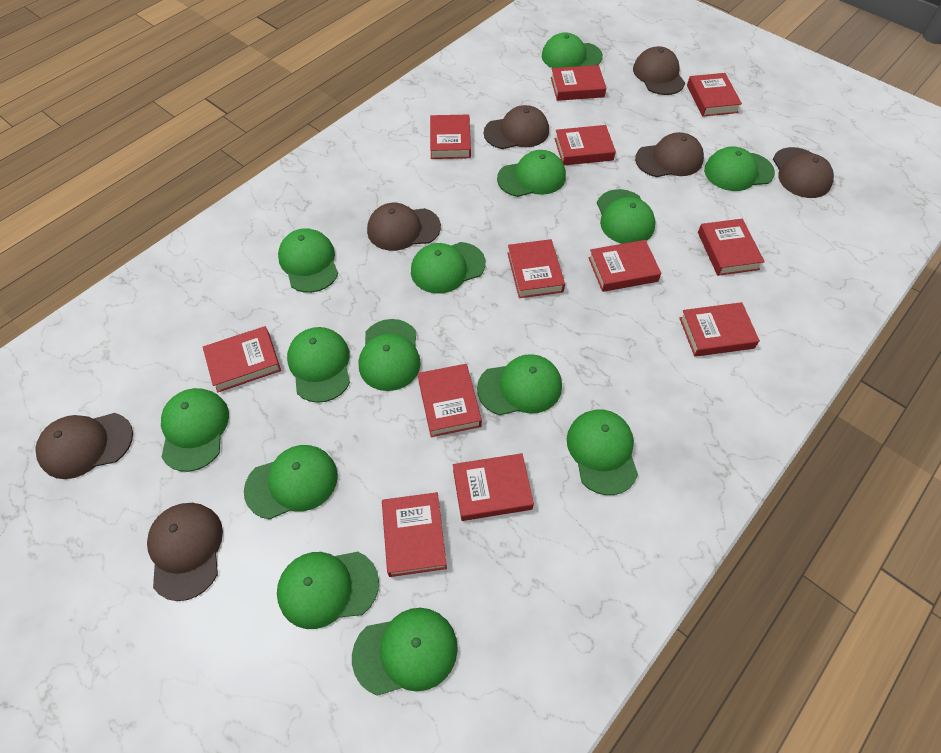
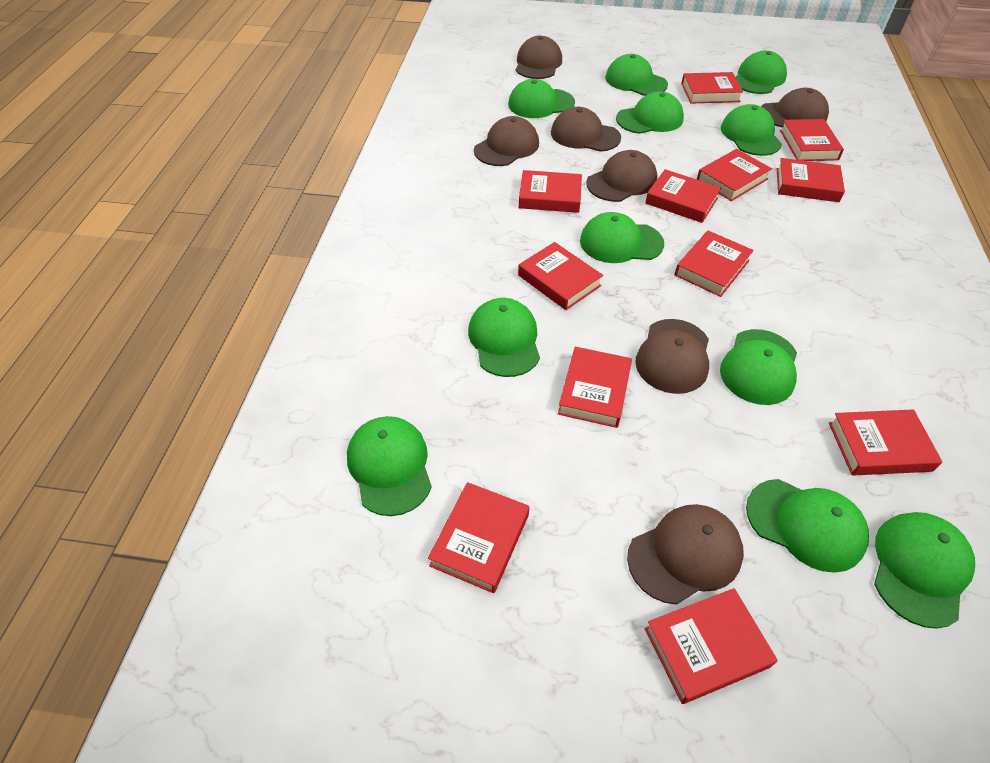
green cap: [161,388,229,472] [244,445,338,520] [277,552,379,629] [278,228,338,293] [287,327,350,403] [352,608,458,696] [359,319,421,391] [411,242,486,294] [477,354,562,415] [497,150,566,197] [542,32,603,68] [567,410,638,495] [597,189,656,244] [704,147,775,191] = 14 -> [347,416,432,516] [468,298,540,377] [508,79,575,118] [580,212,664,263] [605,54,668,96] [616,91,684,134] [720,329,797,405] [721,104,782,156] [736,51,787,94] [746,479,869,573] [874,512,975,629] = 11

